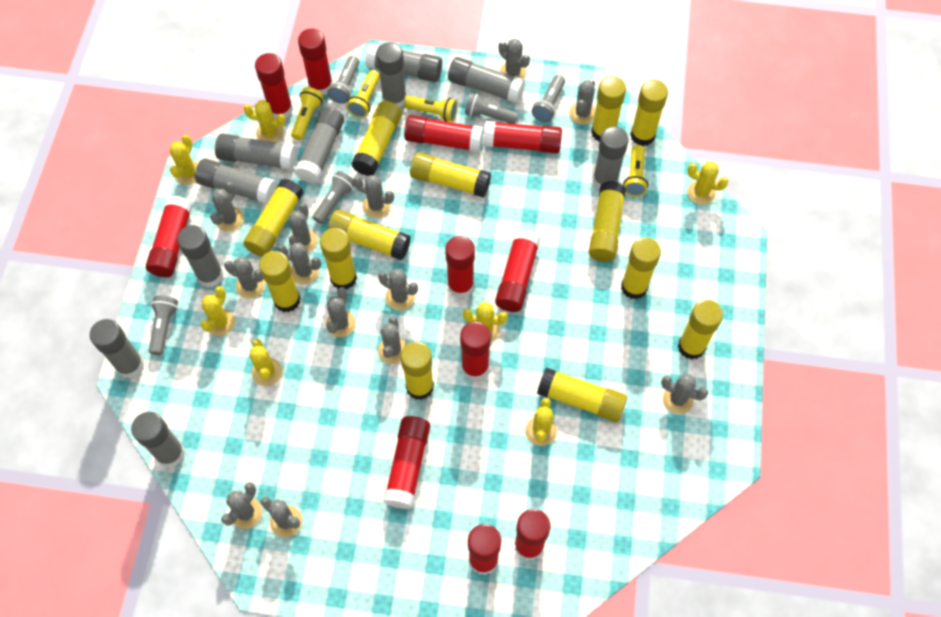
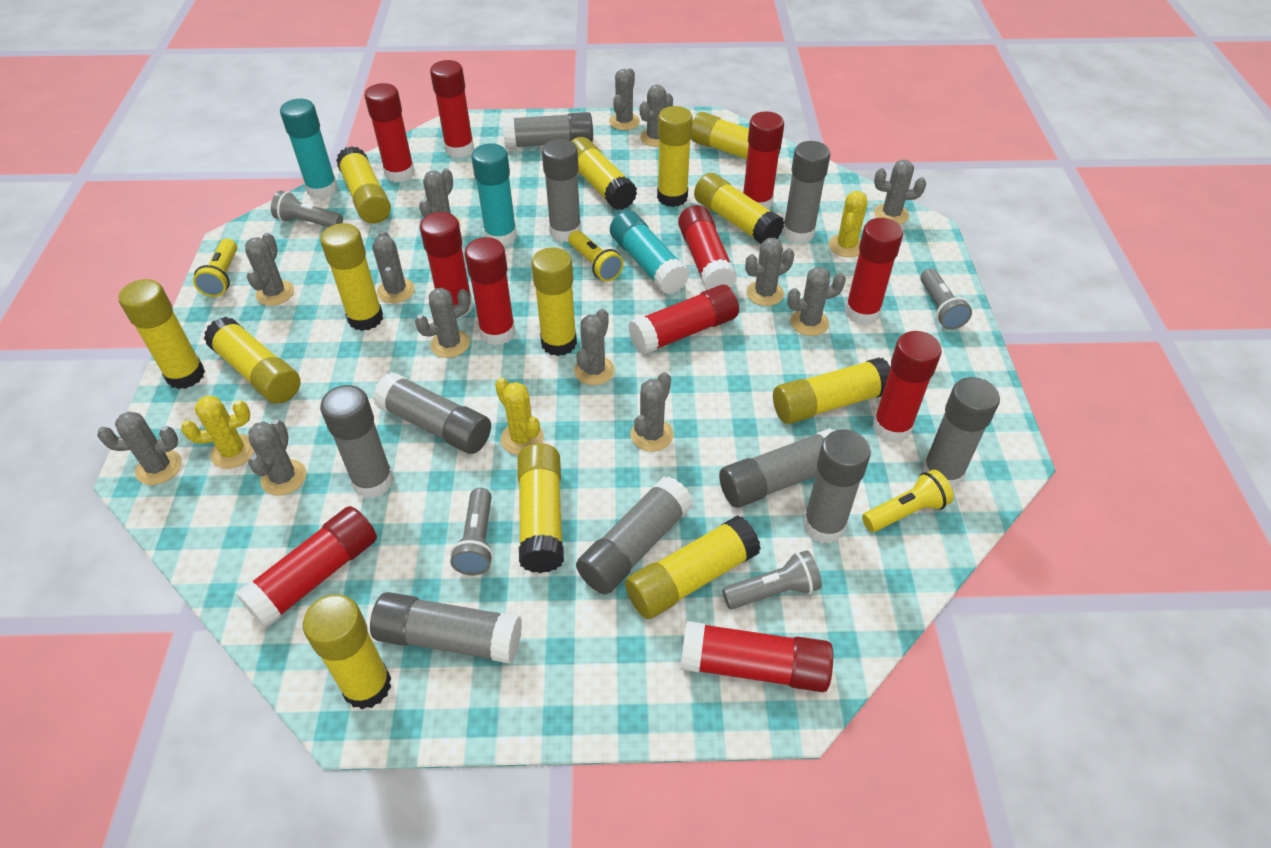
grey flashlight: [149,295,178,355] [312,171,355,224] [328,56,359,104] [465,93,519,124] [532,75,565,122] = 5 -> [271,191,343,227] [450,488,493,575] [722,550,822,609] [920,268,972,330] = 4
turquoise glue stick: none = 0 -> [280,99,338,199] [471,143,517,246] [610,210,690,295] = 3
yellow cactus: [170,135,198,185] [201,286,235,336] [243,100,286,142] [249,339,282,386] [463,302,508,342] [526,398,557,446] [687,162,728,205] = 7 -> [181,396,255,469] [495,378,544,455] [829,191,867,257] = 3
yellow flashlight: [291,87,324,140] [346,70,380,118] [404,96,458,122] [623,145,648,197] = 4 -> [193,239,237,297] [568,230,624,282] [862,469,954,532] = 3

